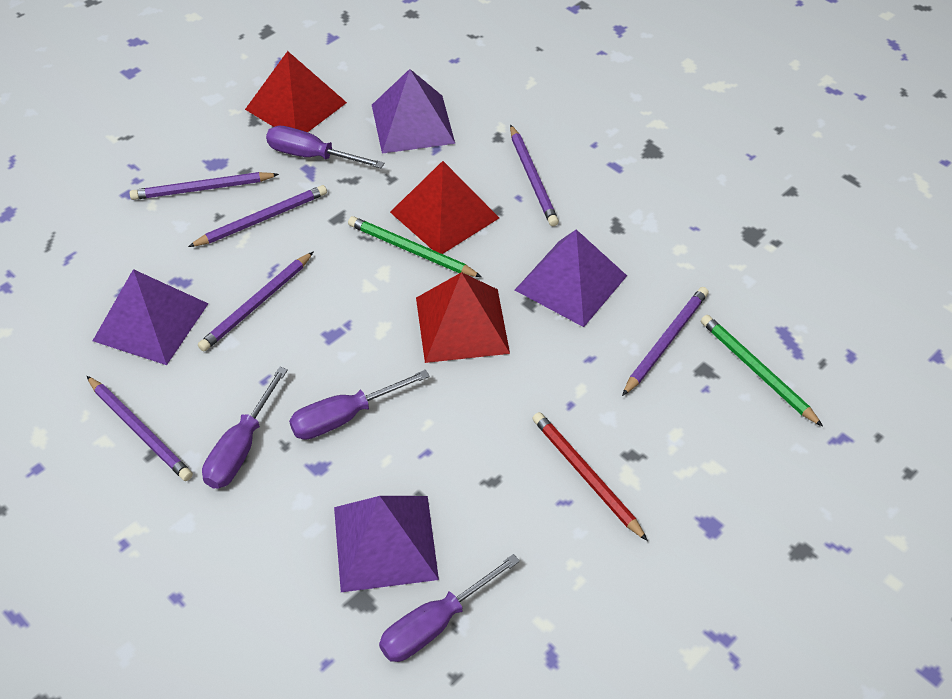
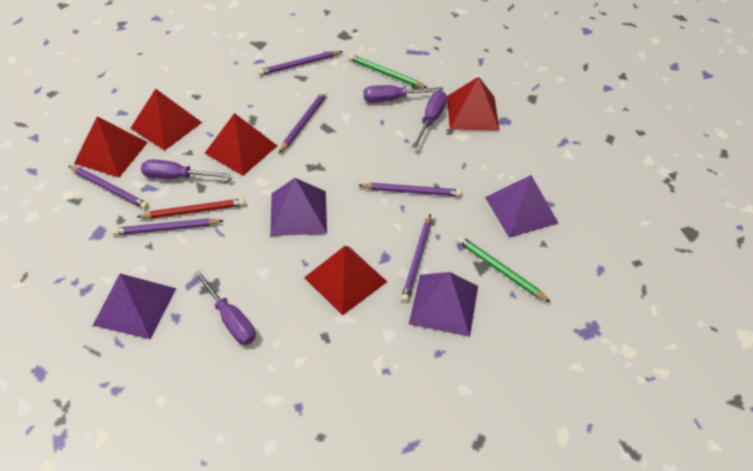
red pyramid: [245,51,347,132] [390,161,499,254] [416,272,510,363] = 3 -> [74,116,148,177] [131,89,202,150] [205,113,277,176] [304,246,387,316] [447,76,500,130] = 5

